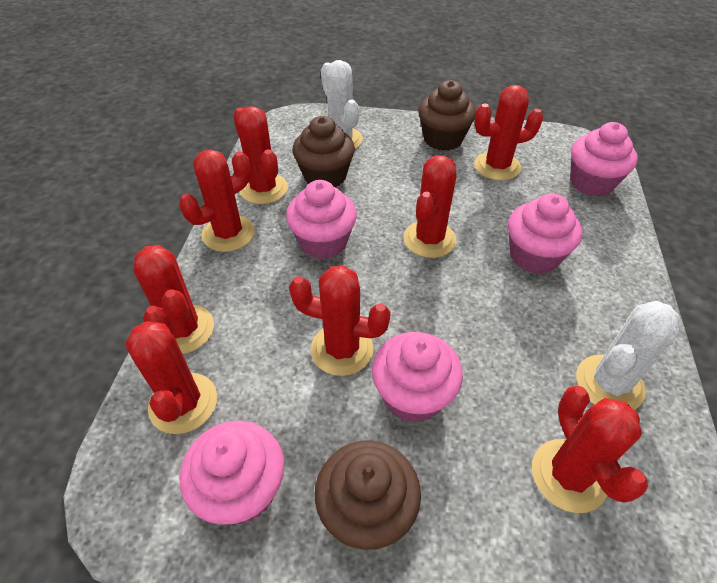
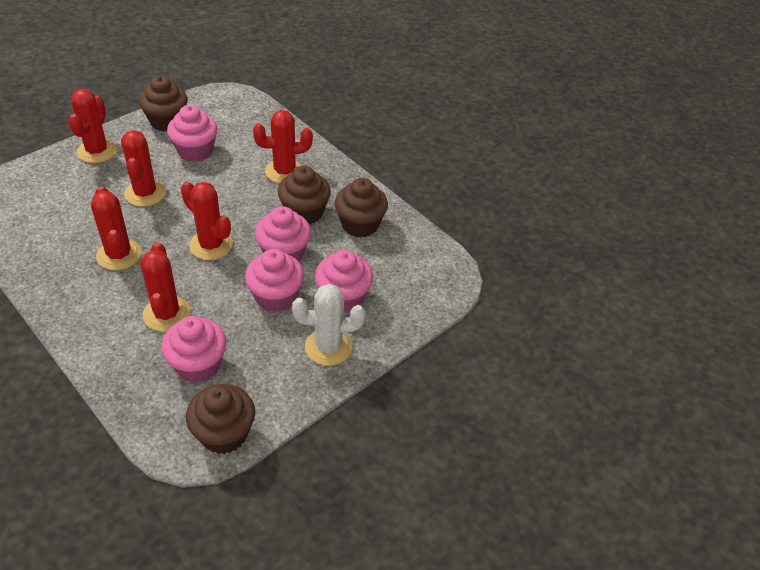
brown cupcake: [293,116,355,188] [315,440,421,550] [418,80,476,151] = 3 -> [139,76,188,132] [186,384,255,454] [278,166,331,225] [335,178,388,238] = 4
red cactus: [125,306,217,434] [133,245,214,354] [179,150,255,252] [233,106,288,204] [289,265,391,376] [404,155,456,258] [474,85,543,181] [532,386,648,513] = 8 -> [68,89,117,163] [91,186,142,270] [121,130,166,207] [140,242,190,332] [181,182,233,260] [253,110,313,184] = 6
white cactus: [321,60,363,149] [576,301,680,410] = 2 -> [292,284,366,366] = 1

